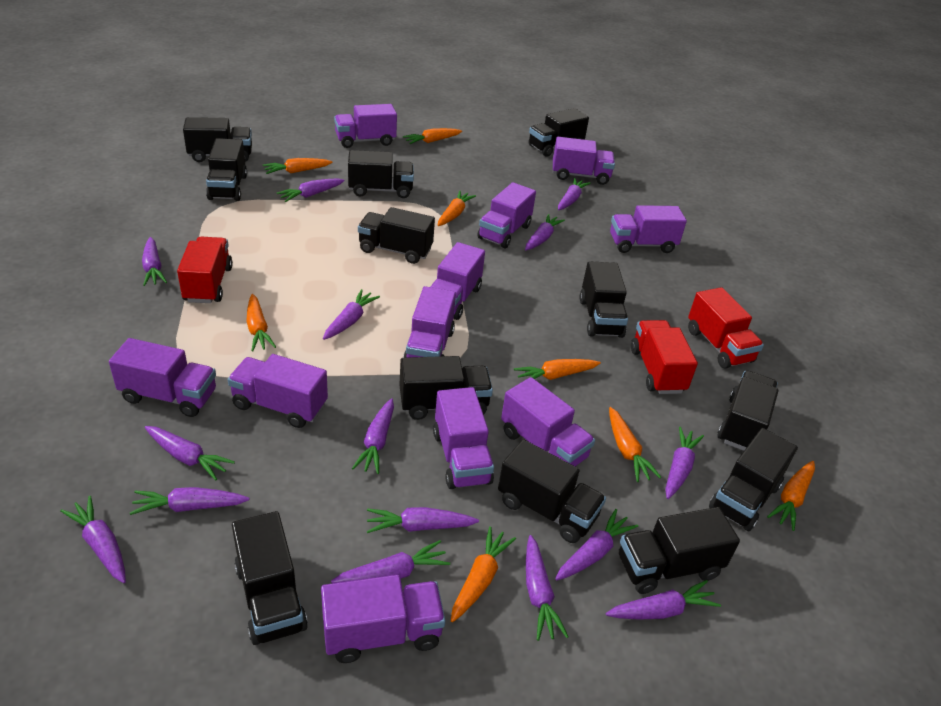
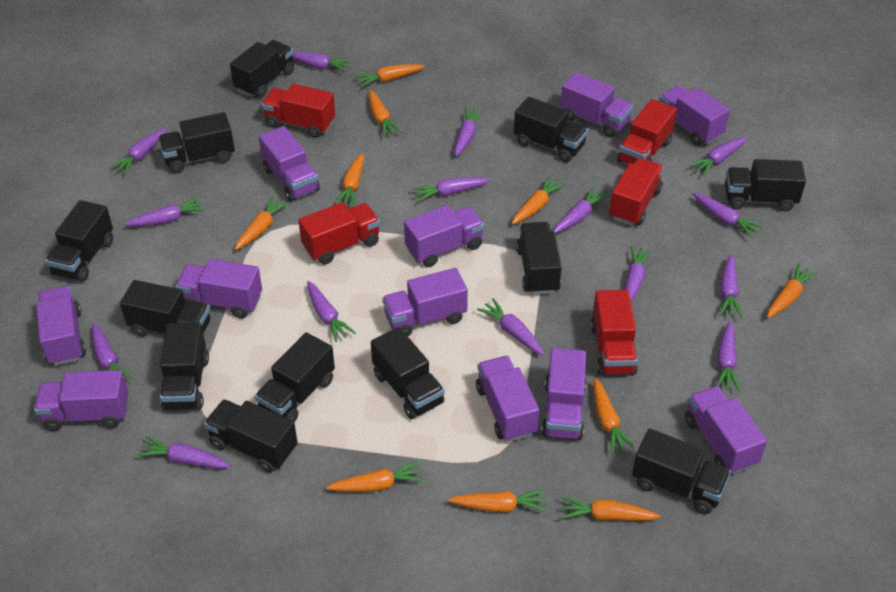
orange carrot: [246,294,276,351] [263,158,333,174] [403,128,462,144] [438,191,476,226] [451,526,516,622] [514,359,601,380] [609,407,661,482] [767,461,815,531] = 8 -> [235,196,289,250] [326,461,424,492] [335,153,364,207] [355,64,425,87] [369,90,402,137] [448,489,547,512] [511,176,565,225] [561,497,661,521] [593,378,635,454] [767,263,818,318] = 10
red truck: [177,237,233,303] [631,320,698,394] [688,287,764,369] = 3 -> [262,84,335,138] [298,202,380,265] [590,290,638,375] [609,158,664,226] [617,99,677,165] = 5

